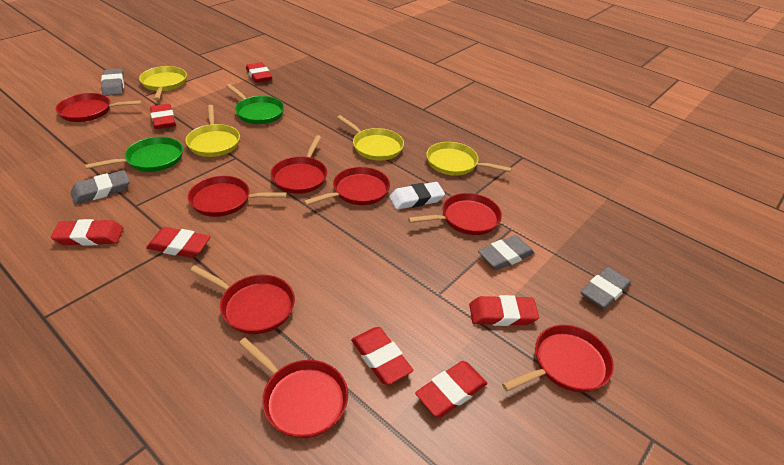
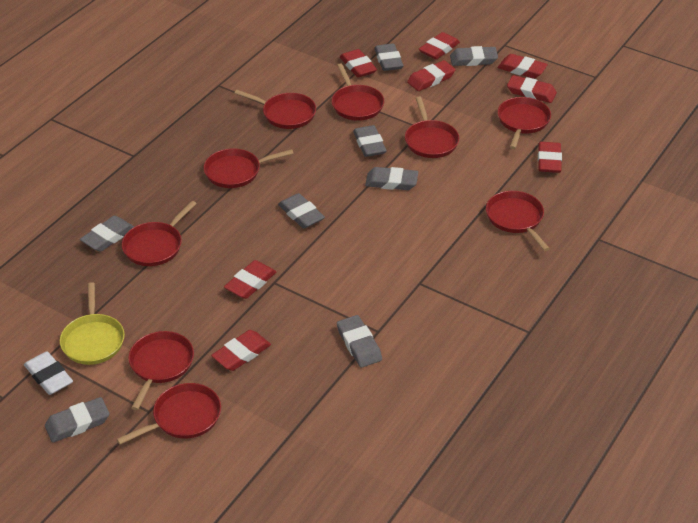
green pan: [85,137,183,172] [226,84,284,124] = 2 -> none = 0
grey eraser: [71,170,130,204] [101,69,124,96] [478,235,534,270] [581,267,631,309] = 4 -> [45,397,110,443] [80,216,134,252] [278,193,325,228] [337,315,382,368] [353,125,387,157] [365,167,418,190] [374,43,404,71] [450,46,498,66] = 8
red eraser: [51,219,123,246] [146,227,211,258] [150,104,176,129] [246,62,272,83] [351,327,413,385] [415,361,487,417] [469,295,539,326] = 7 -> [211,330,271,371] [224,260,277,299] [340,49,377,78] [407,60,455,91] [419,32,460,59] [498,54,548,79] [507,75,557,103] [538,142,562,173] = 8
red pan: [56,93,142,122] [188,176,287,217] [190,266,295,334] [238,338,348,438] [271,135,327,194] [303,167,390,206] [408,193,502,235] [502,325,614,392] = 8 -> [117,383,221,445] [122,201,197,266] [128,331,194,410] [204,148,294,188] [234,90,316,129] [332,63,384,121] [405,97,459,158] [486,191,550,251] [498,97,551,149] = 9
yellow pan: [139,66,187,100] [185,105,240,157] [337,115,404,161] [426,142,512,176] = 4 -> [60,282,125,365] = 1

